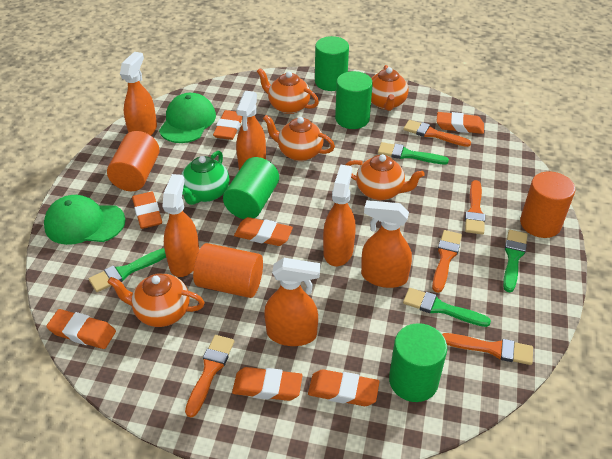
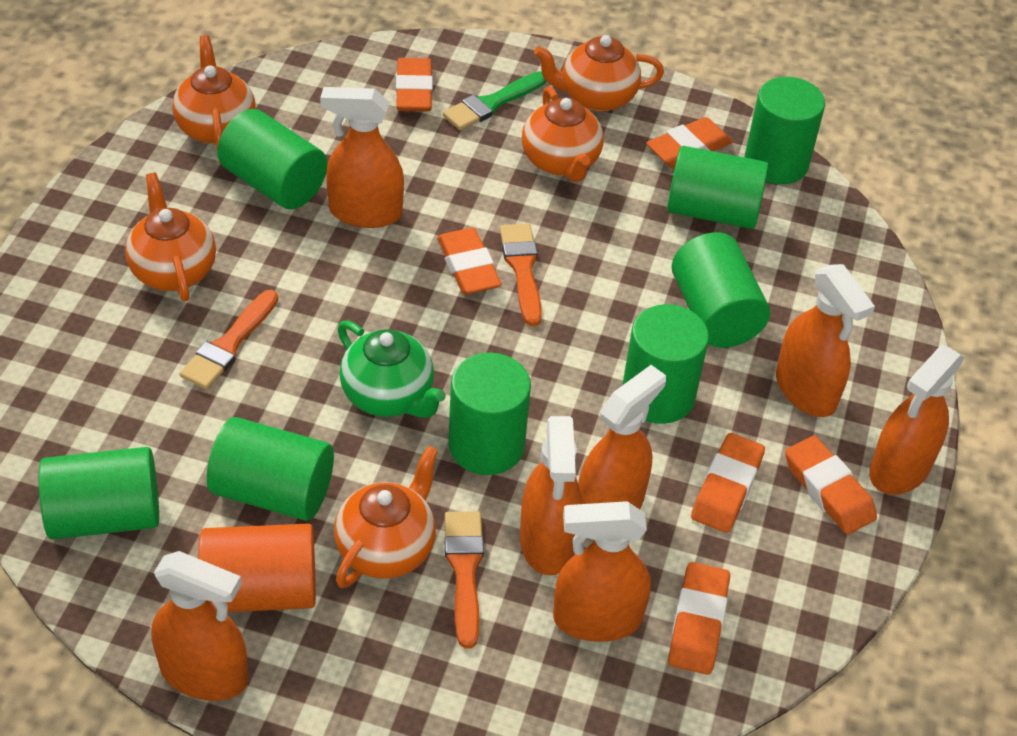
green brush: [89,248,166,292] [378,142,449,164] [403,288,491,327] [503,230,528,292] = 4 -> [443,71,547,130] = 1
green cap: [44,195,126,245] [159,93,216,143] = 2 -> none = 0
green cylinder: [223,157,279,219] [315,36,349,91] [335,71,373,129] [389,323,447,402] = 4 -> [38,447,159,540] [207,417,334,521] [217,109,327,210] [448,353,531,475] [622,304,709,424] [667,146,768,229] [672,232,770,348] [745,77,825,184] = 8
orange brush: [185,335,234,417] [403,120,471,147] [432,230,462,293] [442,333,533,365] [465,180,485,235] = 5 -> [179,290,278,389] [445,511,484,648] [500,223,542,326] = 3
orange cylinder: [107,131,160,191] [193,243,263,298] [520,171,575,238] = 3 -> [198,524,316,612] = 1
orange eraser: [46,309,116,349] [132,192,162,229] [213,110,242,140] [232,367,303,401] [234,217,293,246] [308,369,379,406] [436,112,484,134] = 7 -> [396,58,433,111] [437,228,501,294] [646,117,732,168] [668,562,730,675] [691,433,765,533] [785,436,877,535] = 6
orange spray bottle: [120,52,157,135] [162,174,199,277] [236,91,266,170] [264,258,320,346] [323,165,356,266] [361,200,412,288] = 6 -> [151,551,248,701] [320,87,404,228] [520,416,582,575] [553,501,651,642] [578,365,666,509] [776,264,875,417] [869,345,965,494] = 7

